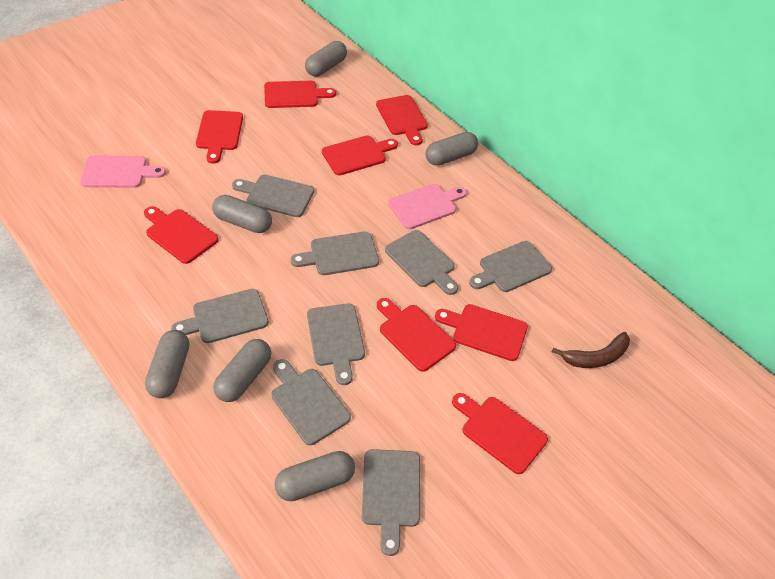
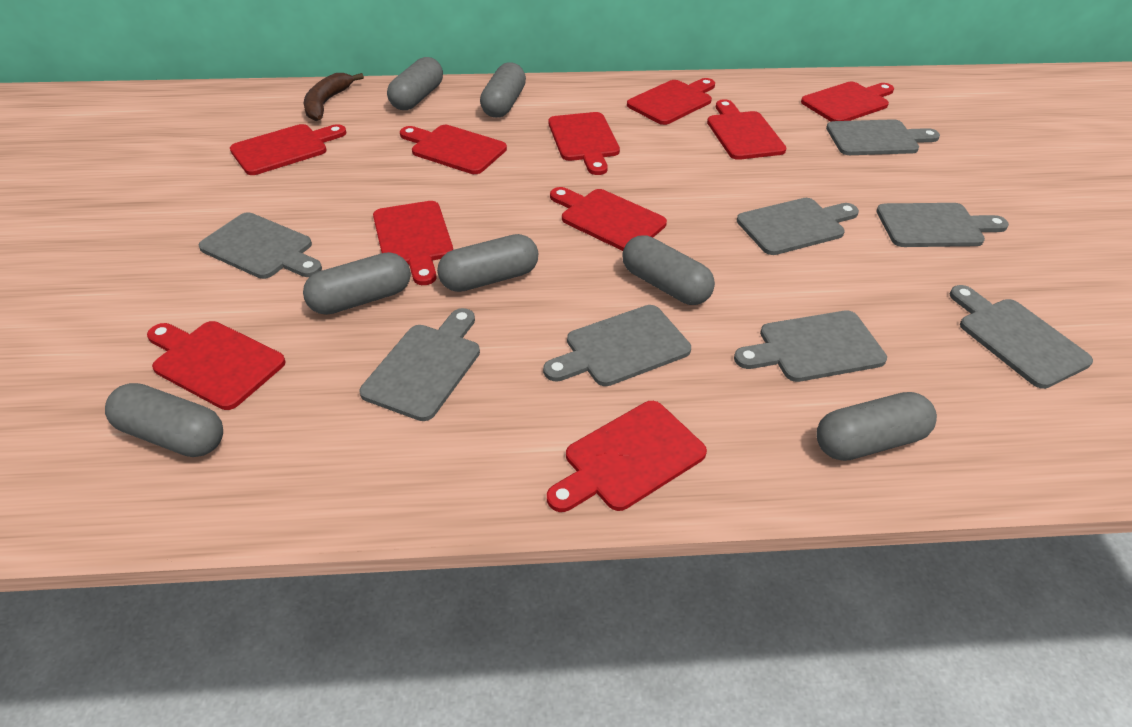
grey capsule: [145,330,189,398] [212,195,272,233] [213,339,271,402] [275,451,355,501] [305,41,347,76] [426,132,478,166] = 6 -> [105,383,223,457] [303,252,411,315] [387,57,443,110] [437,234,538,292] [480,62,526,118] [622,235,715,305] [816,392,937,461] = 7
pink cutting board: [80,155,166,188] [388,184,467,229] = 2 -> none = 0
red cutting board: [144,206,218,264] [196,110,243,164] [264,81,336,108] [322,135,398,175] [376,95,428,145] [377,298,456,372] [435,304,528,361] [452,393,548,474] = 8 -> [147,321,286,410] [230,124,346,175] [373,201,453,285] [400,125,507,174] [547,401,707,512] [549,112,620,175] [550,187,667,251] [627,78,715,125] [707,99,786,160] [801,81,894,122] = 10

